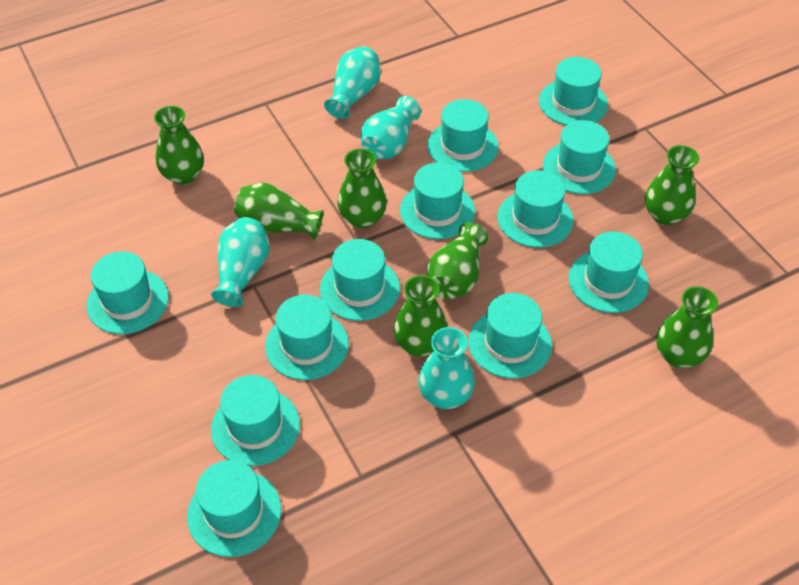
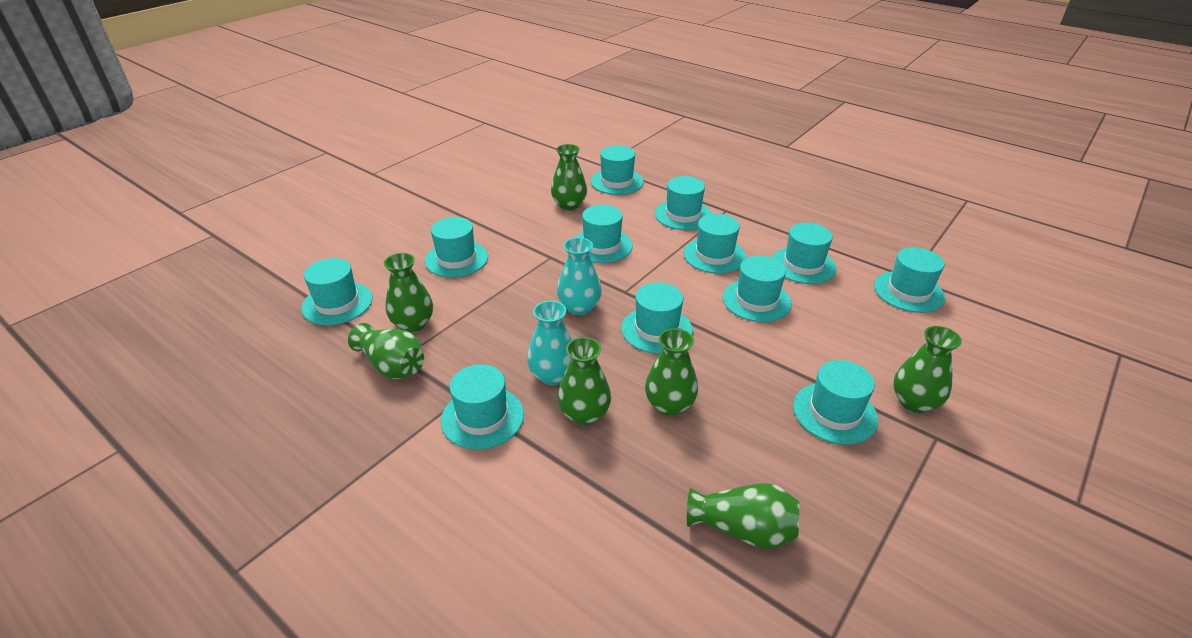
turquoise vase: [211,217,270,307] [324,46,381,119] [361,96,421,159] [418,327,475,409] = 4 -> [527,301,572,385] [557,237,602,315] = 2

